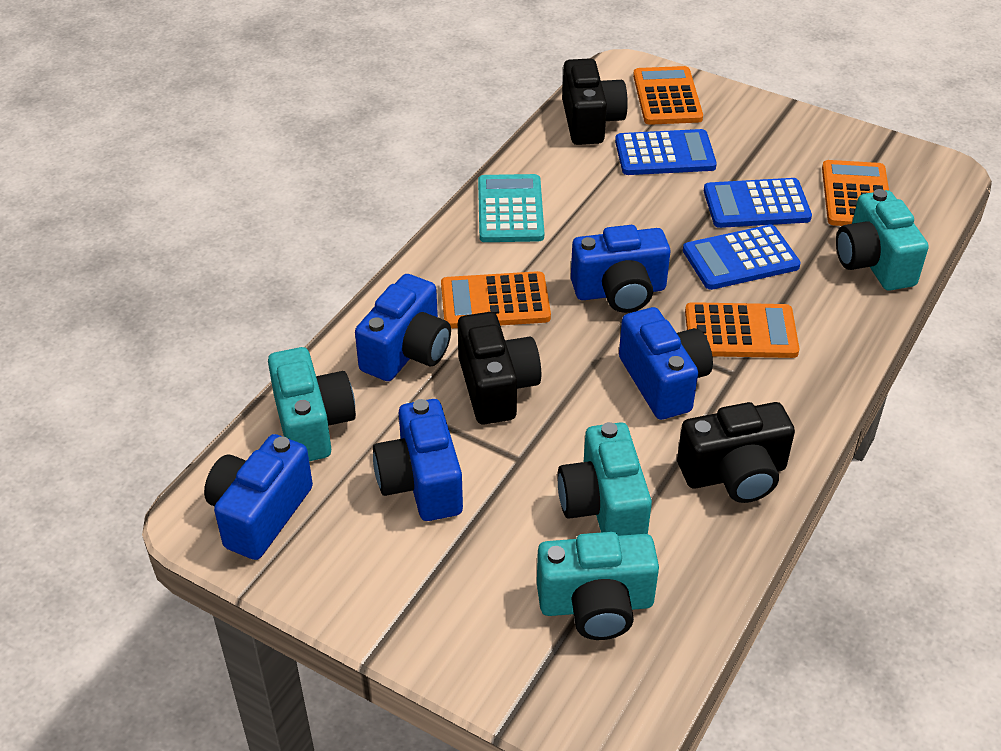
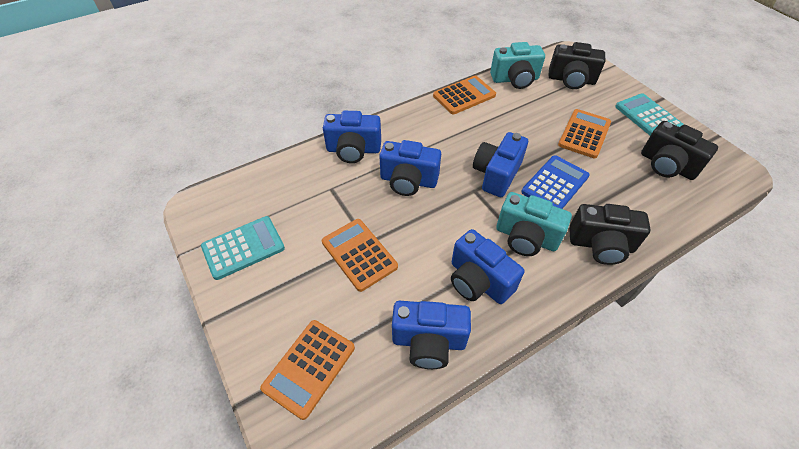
blue calculator: [615,129,717,175] [683,224,801,290] [704,178,812,228] = 3 -> [521,155,590,209] = 1
turquoise calculator: [478,174,544,242] = 1 -> [201,216,285,280] [615,93,684,136] = 2
turquoise camera: [268,347,356,461] [537,532,659,640] [557,422,652,536] [836,189,929,290] = 4 -> [490,42,545,89] [496,192,572,256] = 2

